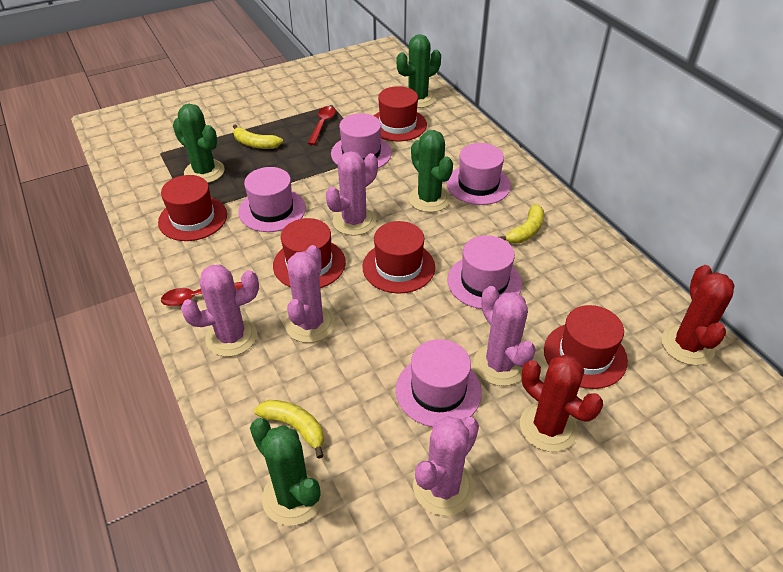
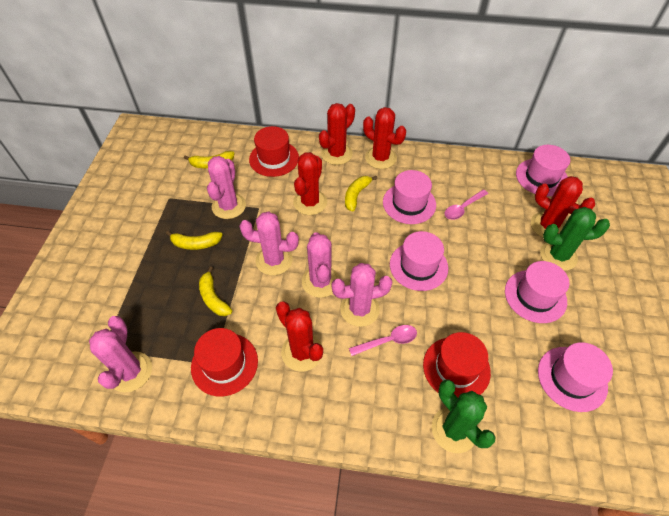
green cactus: [173,104,225,183] [250,418,324,526] [397,34,441,108] [408,130,453,212] = 4 -> [431,379,496,453] [540,207,610,271] = 2
pink spoon: none = 0 -> [349,325,417,356] [444,189,488,220] = 2
red cactus: [520,354,603,452] [662,265,735,365] = 2 -> [276,301,323,372] [293,152,327,215] [319,103,355,165] [363,107,406,169] [531,176,595,237] = 5
red hat: [158,175,227,241] [273,218,346,288] [362,221,435,294] [374,86,427,141] [544,305,628,389] = 5 -> [191,328,258,396] [249,126,299,177] [423,332,491,398] = 3
red spoon: [161,282,242,306] [308,106,336,145] = 2 -> none = 0
yellow banana: [233,124,283,149] [254,400,324,459] [499,204,544,243] = 3 -> [166,231,223,250] [184,151,235,168] [199,266,232,316] [345,176,377,212] = 4

